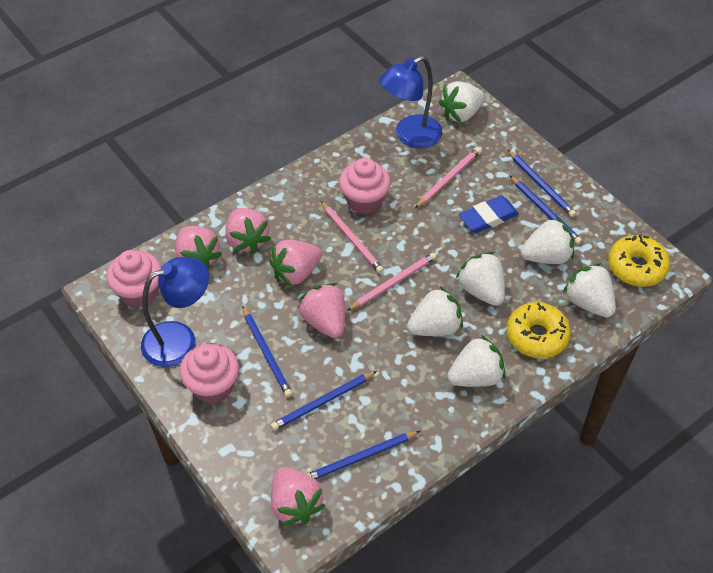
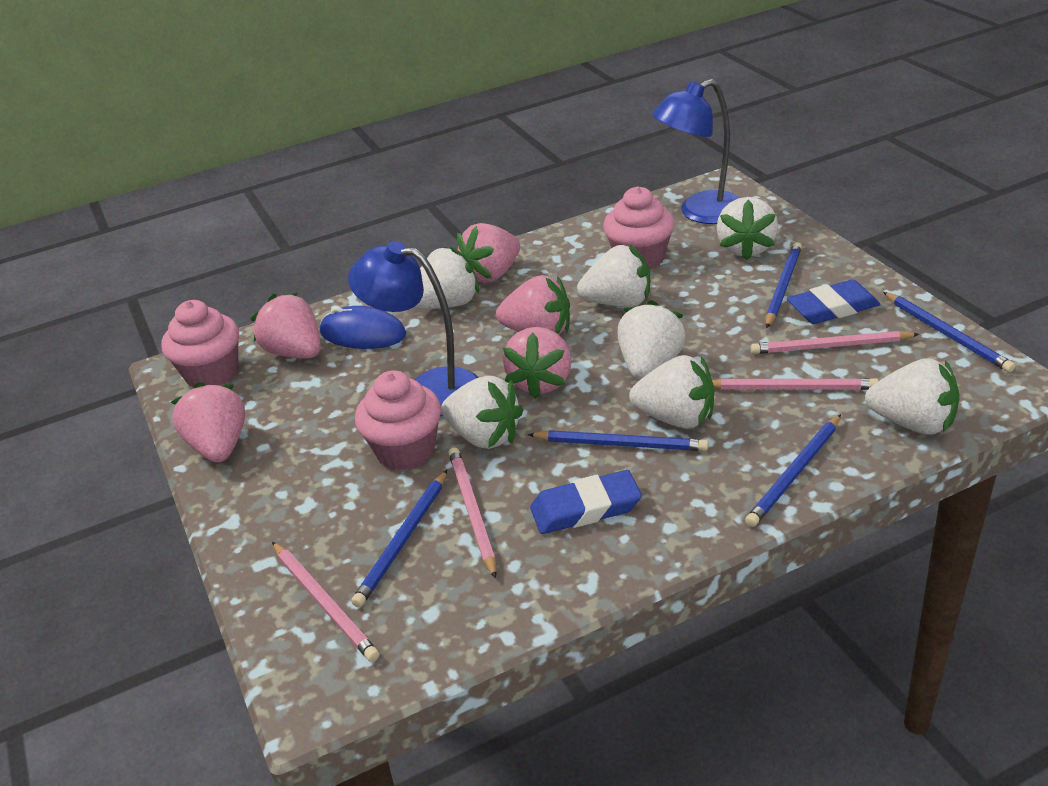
blue eraser: [459,196,519,233] = 1 -> [530,470,642,534] [787,280,880,324] = 2
blue mouse: none = 0 -> [320,306,406,349] = 1
pink pencil: [321,201,384,273] [347,253,436,311] [415,147,481,208] = 3 -> [272,542,379,662] [448,447,496,579] [712,378,878,390] [750,331,919,354] = 4
white strawberry: [407,286,463,336] [439,81,485,122] [447,335,505,387] [456,252,505,306] [520,217,574,264] [563,263,616,317] = 6 -> [414,246,479,309] [441,376,523,449] [577,245,650,307] [618,300,686,380] [629,355,714,429] [717,197,778,260] [865,358,960,435] = 7
yellow donut: [507,302,571,358] [608,235,670,287] = 2 -> none = 0

